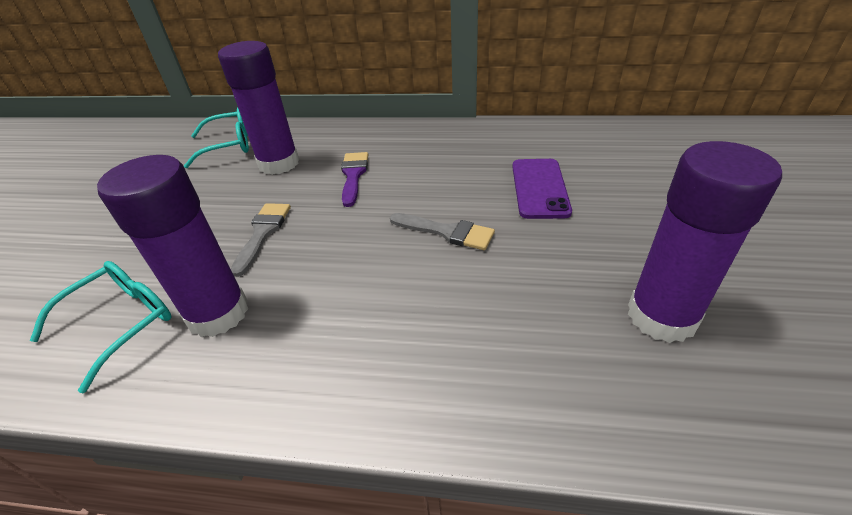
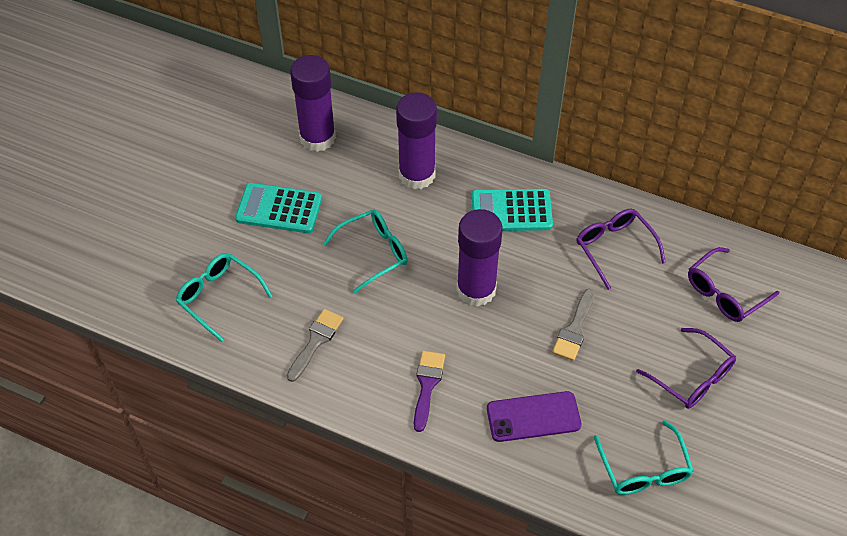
purple glasses: none = 0 -> [577,209,666,290] [636,328,736,409] [688,247,779,322] = 3
turquoise calculator: none = 0 -> [235,183,322,233] [472,189,553,231] = 2
turquoise glasses: [30,261,171,393] [184,108,249,168] = 2 -> [176,253,272,342] [322,210,408,293] [594,420,694,495] = 3

